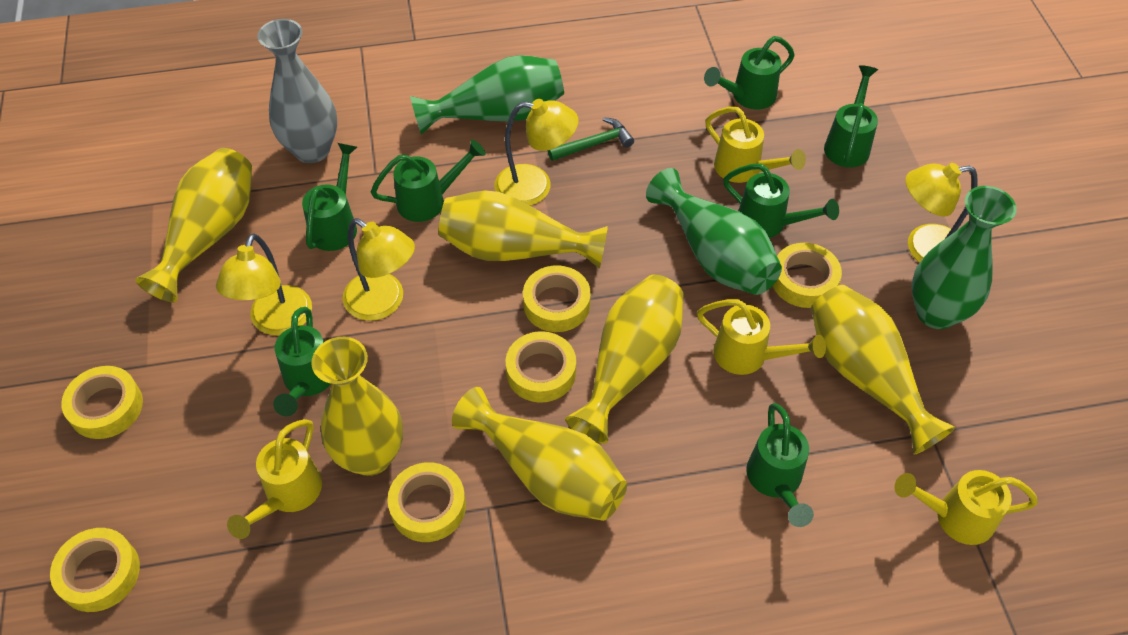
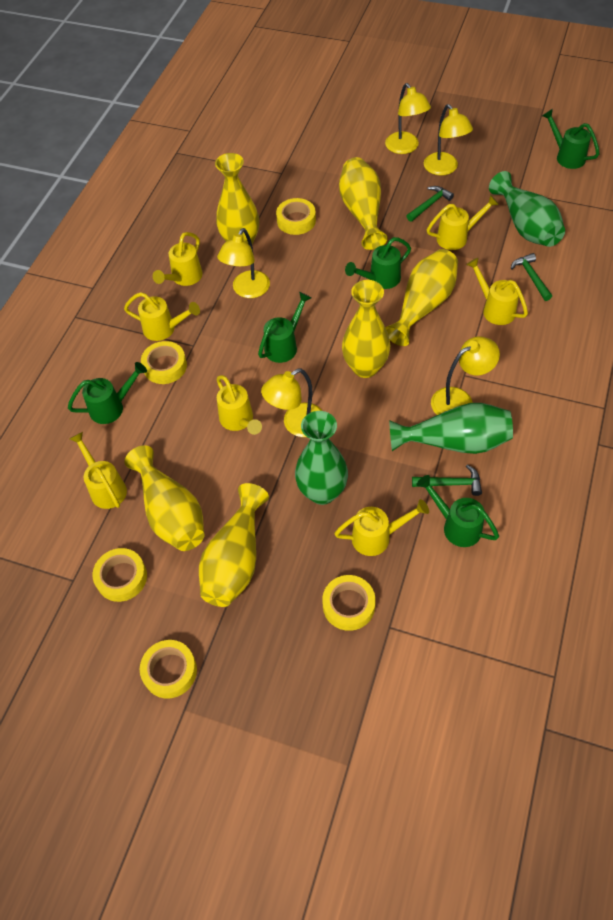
green hammer: [548,117,634,161] = 1 -> [407,186,454,222] [412,465,482,496] [511,253,552,301] = 3
green watering can: [273,307,331,416] [302,143,357,251] [371,140,486,222] [704,36,795,109] [723,164,839,238] [746,403,814,527] [824,65,878,167] = 7 -> [68,362,147,424] [258,292,312,363] [345,237,411,289] [416,475,499,547] [542,109,600,169] = 5
grey vase: [257,19,337,163] = 1 -> none = 0
yellow lamp: [216,233,312,336] [343,218,415,321] [495,99,578,206] [905,163,978,263] = 4 -> [217,228,270,298] [261,369,322,437] [385,83,431,154] [424,104,473,176] [431,336,500,415] = 5
yellow tape: [50,528,140,612] [61,366,143,439] [387,462,466,542] [506,331,576,402] [523,265,591,332] [773,243,842,308] = 6 -> [93,548,147,602] [140,640,197,698] [141,341,187,384] [276,198,316,235] [322,575,376,631] = 5
yellow watering can: [227,419,322,539] [697,299,826,375] [705,107,806,183] [894,470,1038,545] = 4 -> [70,432,127,509] [124,292,200,341] [153,232,203,286] [217,375,262,435] [334,499,429,556] [427,195,499,250] [466,258,528,325] = 7

